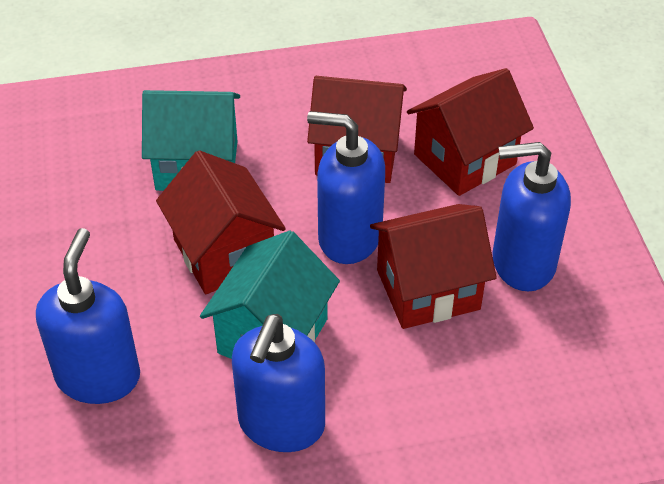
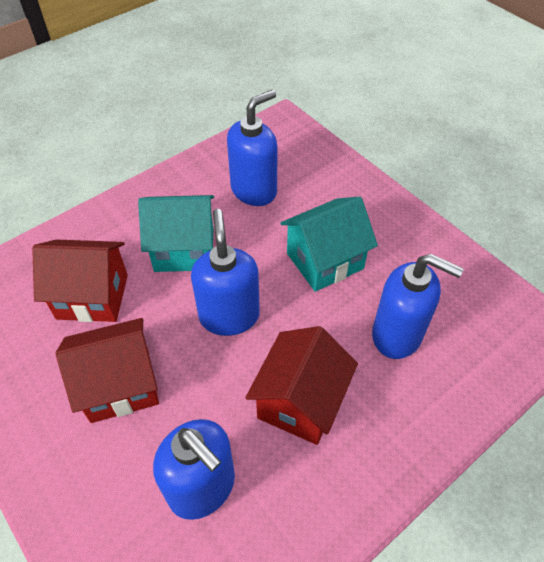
red house: [156,150,286,294] [307,76,407,183] [370,204,497,329] [407,68,534,196] = 4 -> [32,239,128,322] [56,318,159,423] [245,326,358,445] = 3

